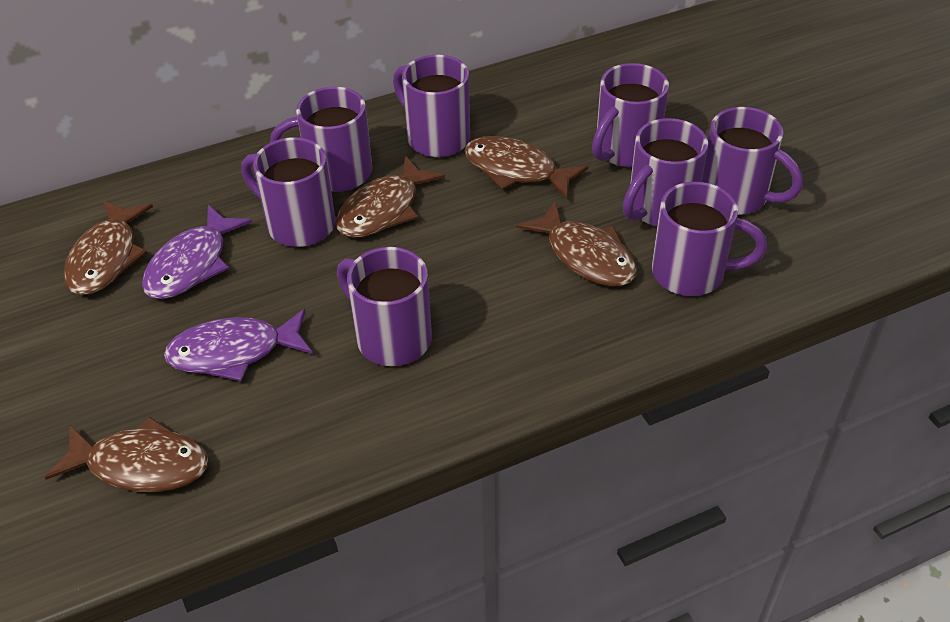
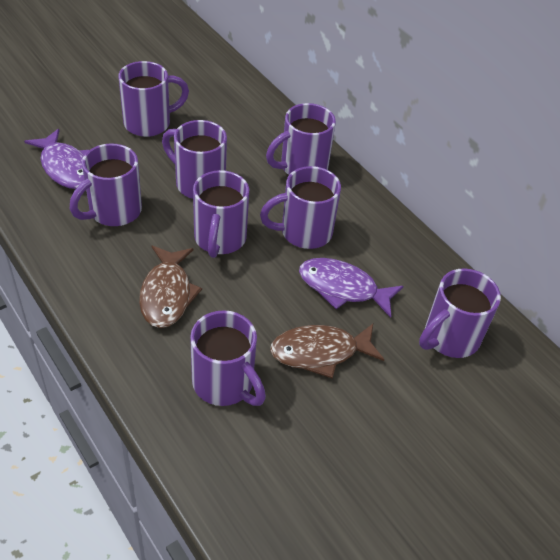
brown fish: [45,417,208,492] [63,200,153,295] [336,155,445,238] [464,136,588,199] [517,201,637,286] = 5 -> [139,246,202,328] [270,324,384,378] = 2

